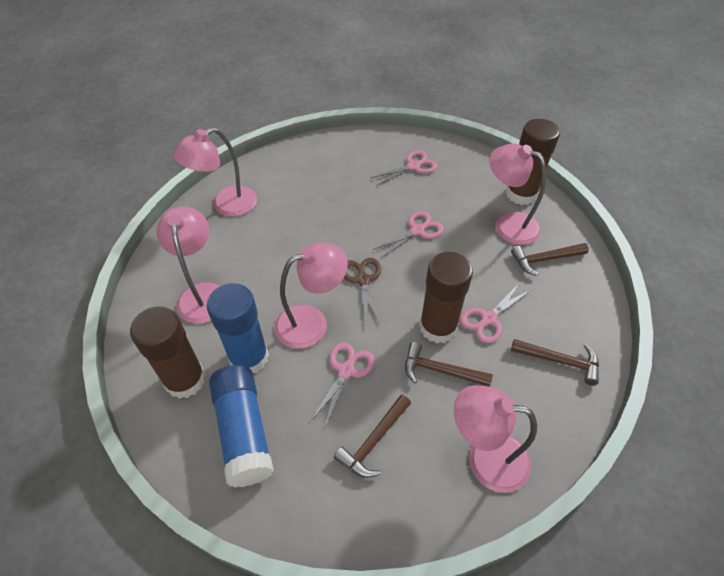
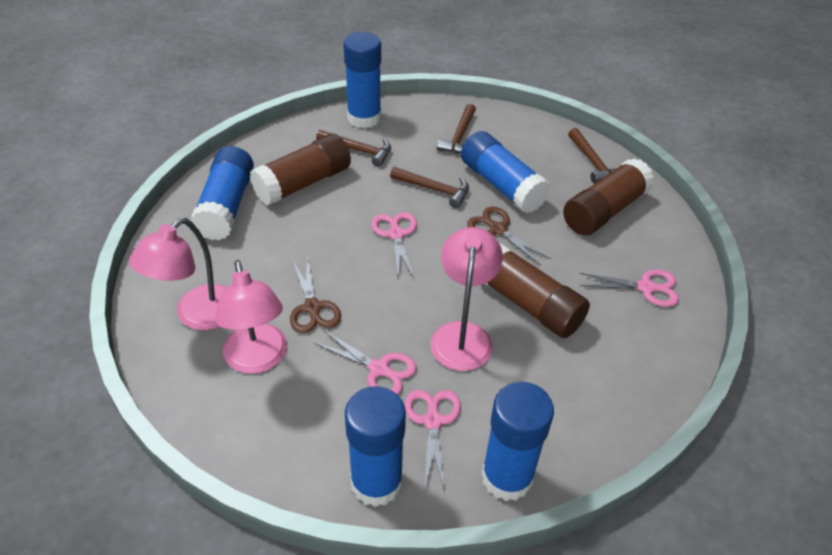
blue glue stick: [207,283,269,373] [209,365,274,488] = 2 -> [191,146,254,240] [344,32,381,128] [345,386,406,507] [461,131,551,213] [481,382,554,501] = 5
brown scissors: [344,258,381,324] = 1 -> [290,257,341,333] [467,207,551,266] = 2
pink lamp: [157,207,220,324] [173,127,257,217] [275,243,348,349] [454,385,537,493] [489,143,546,245] = 5 -> [129,218,227,330] [215,260,287,374] [431,227,503,371] = 3

